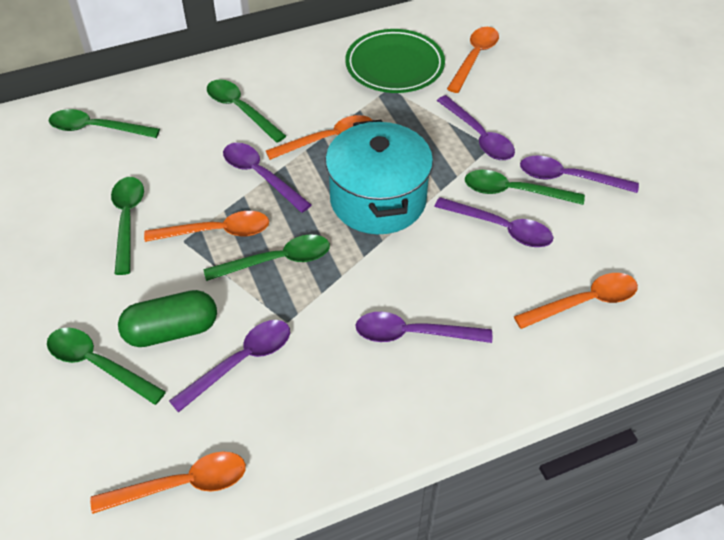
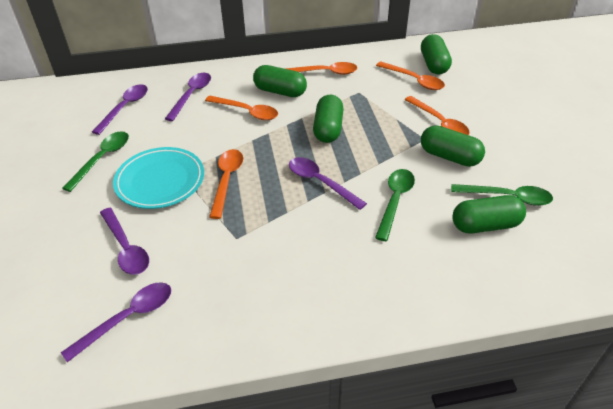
green capsule: [118,290,217,347] = 1 -> [253,65,307,97] [313,95,344,143] [421,34,452,74] [421,125,485,167] [452,195,526,233] = 5
green plate: [345,29,445,93] = 1 -> none = 0
green spoon: [47,328,166,405] [49,109,160,138] [111,177,144,275] [203,234,330,281] [207,79,286,143] [465,170,585,205] = 6 -> [62,131,129,192] [375,169,415,241] [451,184,553,206] = 3
purple spoon: [169,320,290,413] [223,143,312,213] [355,312,492,343] [434,197,553,247] [437,95,515,160] [520,155,639,193] = 6 -> [61,282,171,362] [92,84,148,135] [100,208,149,275] [165,73,211,121] [289,157,367,210] = 5
turquoise plate: none = 0 -> [113,147,204,209] = 1
turquoise pot: [325,120,433,234] = 1 -> none = 0

